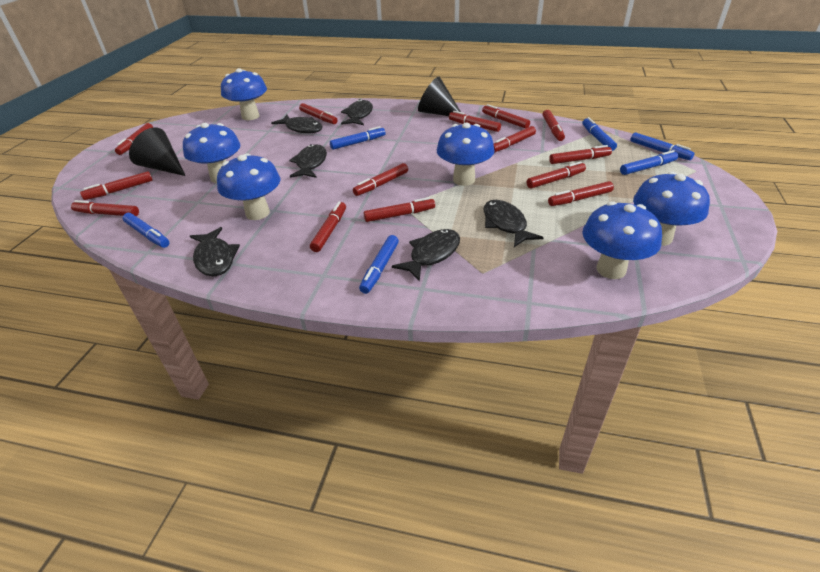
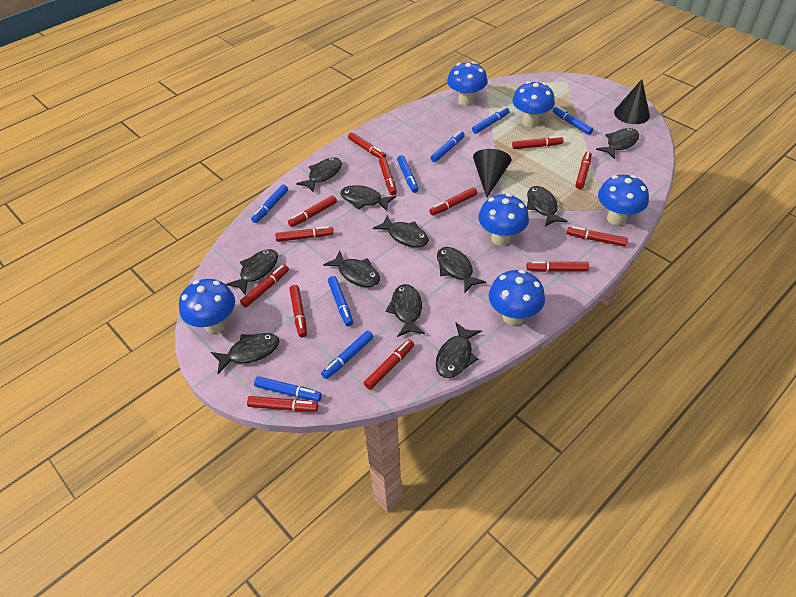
black fish: [190,227,240,276] [271,115,322,133] [289,144,327,178] [341,99,373,125] [392,229,460,281] [484,200,544,247] = 6 -> [211,333,279,374] [226,249,278,295] [296,157,342,192] [323,250,380,287] [340,185,396,211] [373,215,429,247] [386,284,425,337] [436,322,481,378] [437,247,486,293] [527,186,567,227] [596,128,639,159] = 11
blue marker: [123,213,169,248] [330,126,385,150] [359,235,399,294] [582,117,617,151] [620,150,678,175] [630,132,695,160] = 6 -> [251,185,288,223] [254,376,322,401] [321,330,374,379] [328,276,353,326] [397,155,419,193] [431,131,465,162] [472,107,510,134] [553,106,593,135] = 8
red marker: [71,200,139,216] [80,171,153,200] [115,123,153,155] [299,103,338,124] [310,202,346,252] [353,163,408,196] [364,197,435,222] [449,111,501,132] [482,104,530,129] [494,126,536,153] [527,161,586,189] [543,110,565,141] [548,181,614,206] [549,145,612,164] = 14 -> [240,265,289,308] [247,396,318,412] [275,226,334,242] [288,196,337,227] [289,285,307,337] [348,132,386,159] [364,339,414,390] [379,157,397,195] [429,187,477,216] [512,136,563,149] [527,261,589,272] [567,226,628,247] [576,151,592,189] = 13

